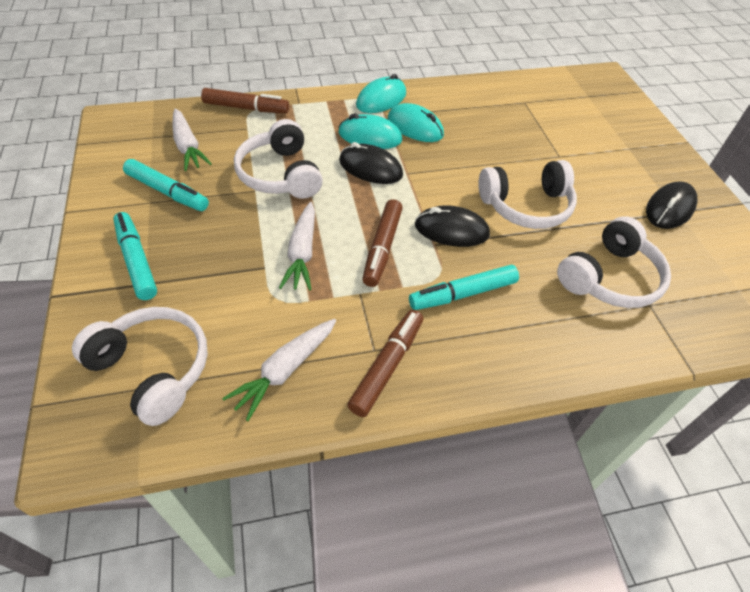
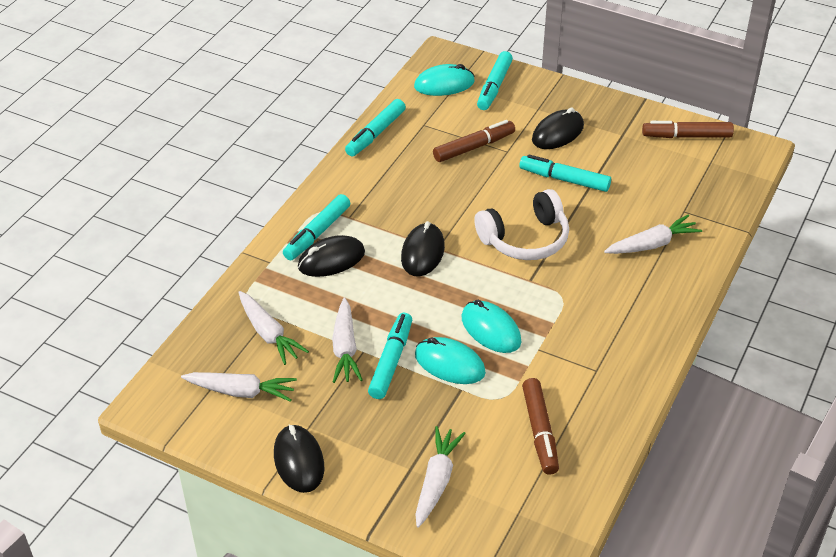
black mouse: [339,142,403,184] [415,205,490,247] [646,181,697,229] = 3 -> [274,424,324,493] [298,235,365,277] [401,221,445,276] [532,107,584,149] = 4
turquoise marker: [113,212,157,300] [123,159,209,211] [409,265,519,310] = 3 -> [283,194,350,260] [345,99,406,156] [368,313,412,399] [477,51,513,110] [520,154,611,192] = 5
white carrot: [172,108,212,171] [222,319,336,421] [279,202,315,291] = 3 -> [181,372,297,402] [238,291,309,365] [332,298,363,383] [415,426,466,528] [604,215,702,254] = 5
white headphones: [72,307,208,426] [234,119,323,199] [478,160,577,229] [557,216,671,308] = 4 -> [474,189,569,260] = 1

